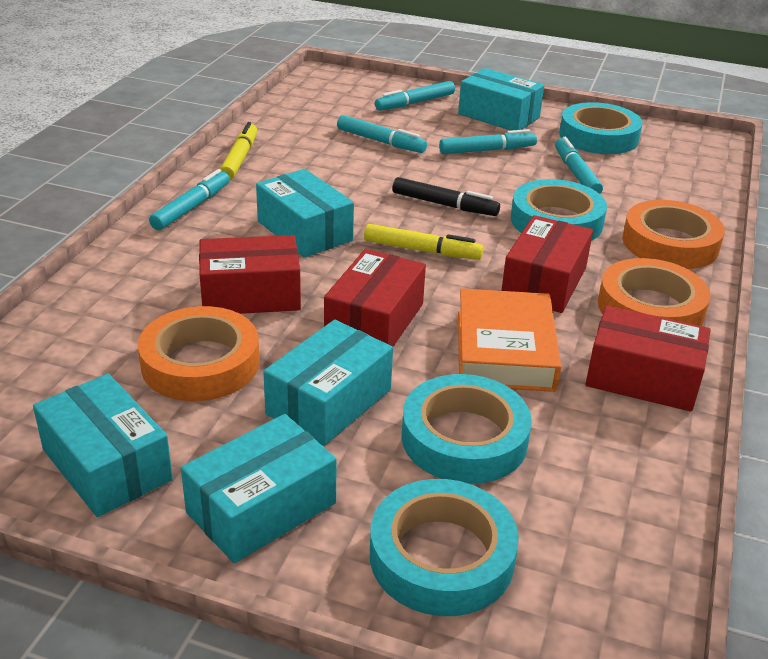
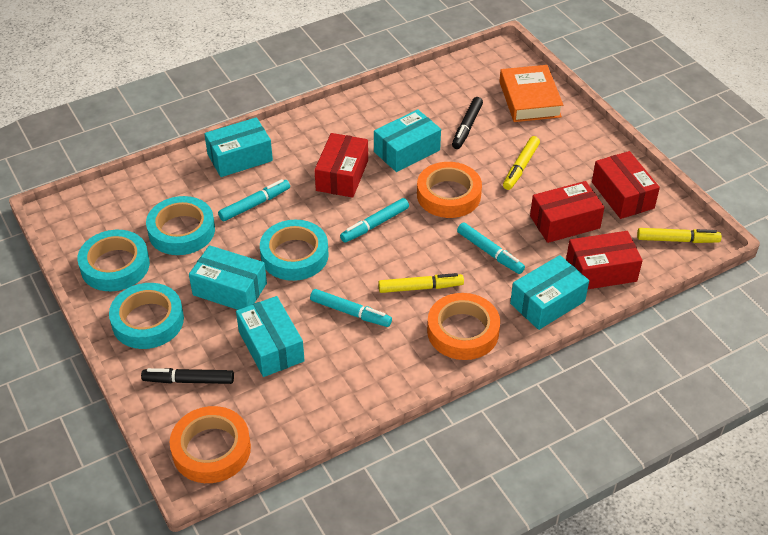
black marker: [392,177,500,216] = 1 -> [141,368,234,384] [452,97,483,149] = 2
turquoise marker: [149,169,230,230] [337,115,427,153] [375,81,455,111] [439,129,537,154] [555,137,603,194] = 5 -> [218,179,290,221] [310,289,392,327] [340,198,409,243] [457,223,525,274] = 4
yellow marker: [220,122,257,180] [364,224,484,260] = 2 -> [378,273,464,293] [503,136,540,190] [637,228,722,243] = 3

